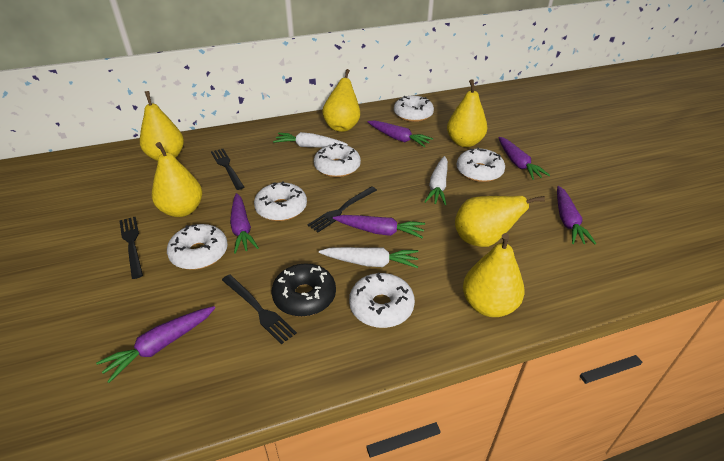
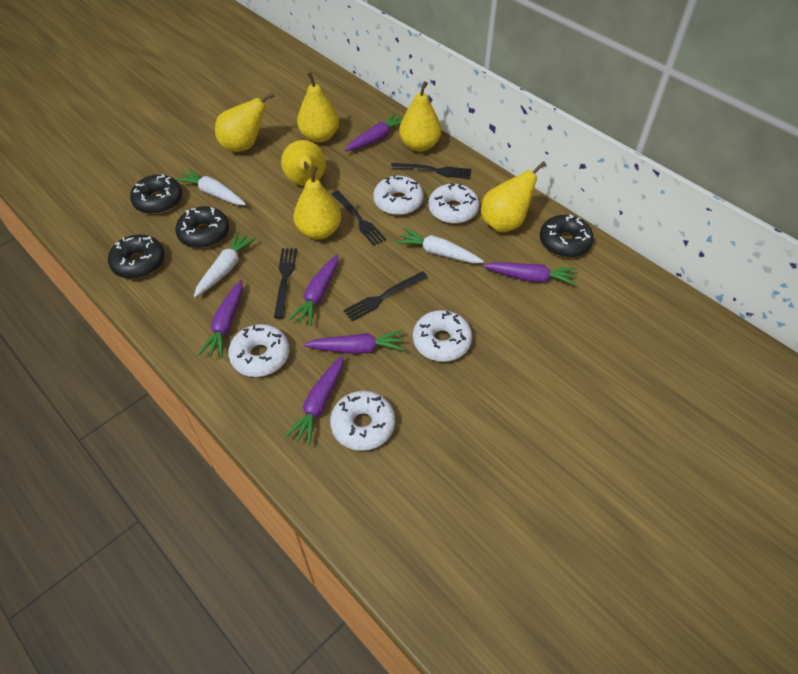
black donut: [272,263,336,317] = 1 -> [108,235,165,279] [130,174,182,214] [175,206,229,248] [540,215,594,257] = 4
white donut: [167,224,228,270] [254,181,307,221] [314,143,361,177] [349,273,415,328] [394,96,434,122] [457,147,505,182] = 6 -> [228,324,290,377] [330,391,395,451] [373,175,424,215] [413,310,472,362] [428,183,479,224] = 5

